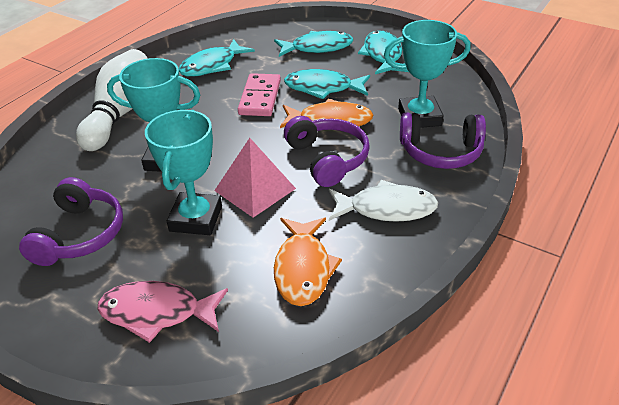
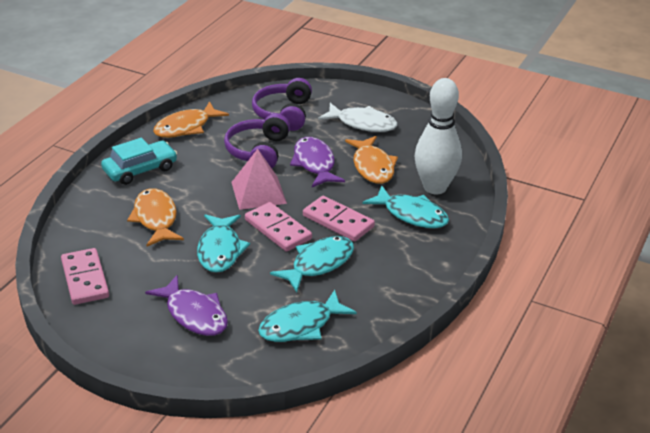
orange fish: [274,218,342,306] [280,99,373,128] = 2 -> [127,188,184,246] [153,101,229,138] [345,136,398,184] = 3
pink domino: [238,73,281,116] = 1 -> [61,248,109,305] [245,202,312,252] [303,196,375,241] = 3
pink fish: [97,281,228,343] = 1 -> none = 0
purple fish: none = 0 -> [145,275,228,336] [290,137,345,187] = 2
purple headphones: [19,177,123,266] [284,116,370,187] [400,112,486,169] = 3 -> [224,114,290,168] [252,78,312,131] = 2
turquoise car: none = 0 -> [101,138,177,185] = 1
turquoise trophy: [107,58,200,172] [145,110,222,235] [384,20,471,128] = 3 -> none = 0

